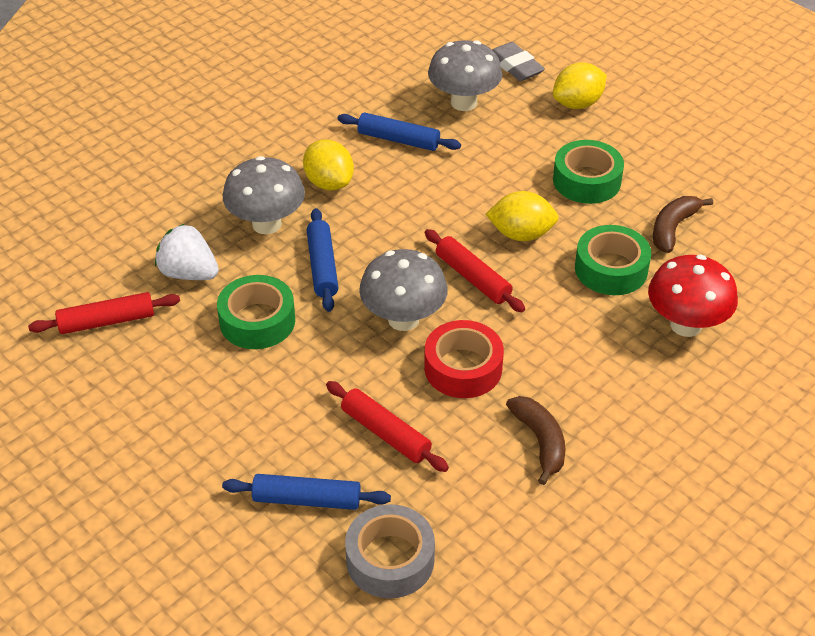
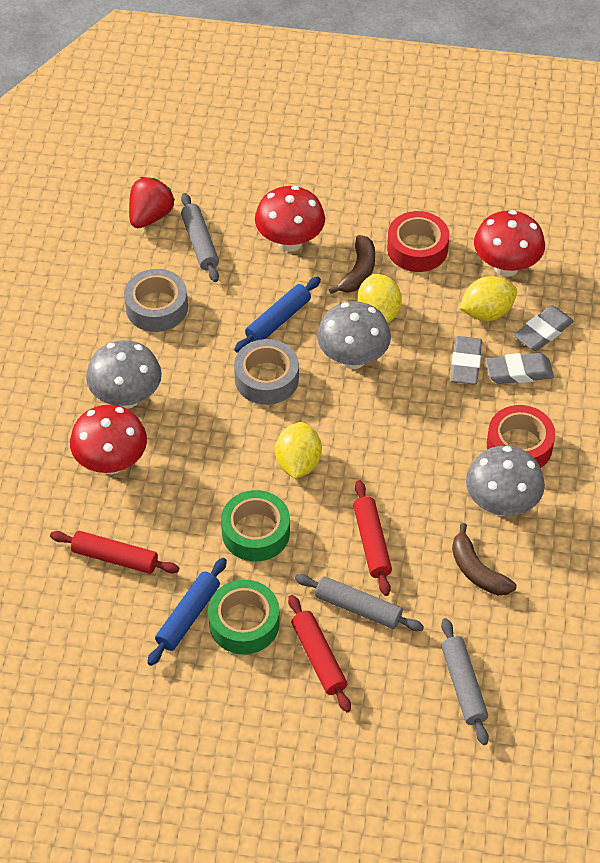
blue rolling pin: [222,474,391,510] [307,208,338,312] [337,112,461,151] = 3 -> [147,558,227,666] [234,277,321,352] = 2
green tape: [217,275,295,349] [553,140,624,204] [575,225,651,295] = 3 -> [208,580,280,654] [221,490,290,562] = 2
grey eraser: [492,42,545,81] = 1 -> [450,336,482,385] [485,353,554,384] [514,305,574,351] = 3
grey rolling pin: none = 0 -> [181,193,219,282] [295,574,424,631] [441,618,489,745] = 3
grey tape: [345,504,435,599] = 1 -> [124,269,188,332] [234,339,299,405] = 2
red mushroom: [648,255,738,337] = 1 -> [70,405,147,474] [255,186,325,252] [474,210,545,277] = 3
red strawberry: none = 0 -> [129,177,175,228] = 1
red tape: [424,320,504,398] = 1 -> [387,211,449,272] [487,405,555,468] = 2
white strawberry: [155,224,219,280] = 1 -> none = 0

